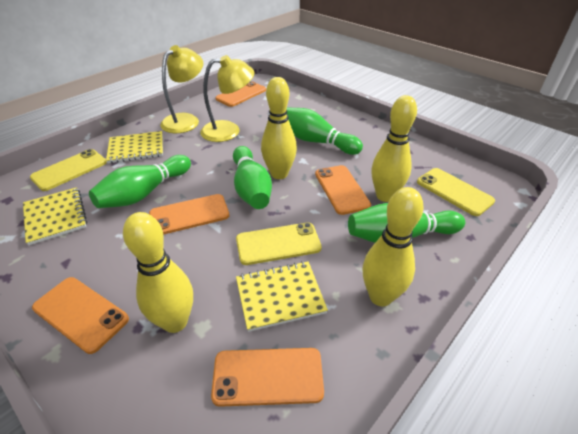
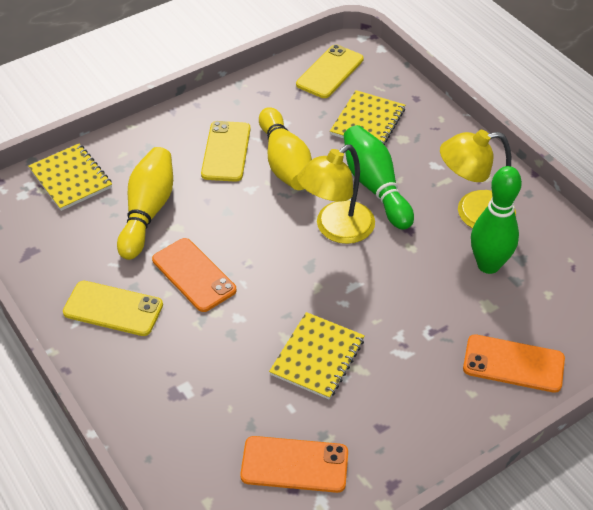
green bowling pin: [89,155,191,208] [233,146,272,209] [287,107,363,155] [348,203,465,243] = 4 -> [344,125,414,230] [471,166,522,274] = 2
orange phone: [32,277,129,354] [149,194,229,235] [211,348,324,407] [215,81,266,107] [315,165,371,215] = 5 -> [152,238,237,312] [240,436,348,493] [463,334,565,393] = 3
yellow bowling pin: [123,212,193,333] [261,77,297,179] [363,187,423,306] [372,95,417,202] = 4 -> [117,147,173,260] [259,107,312,190] = 2

